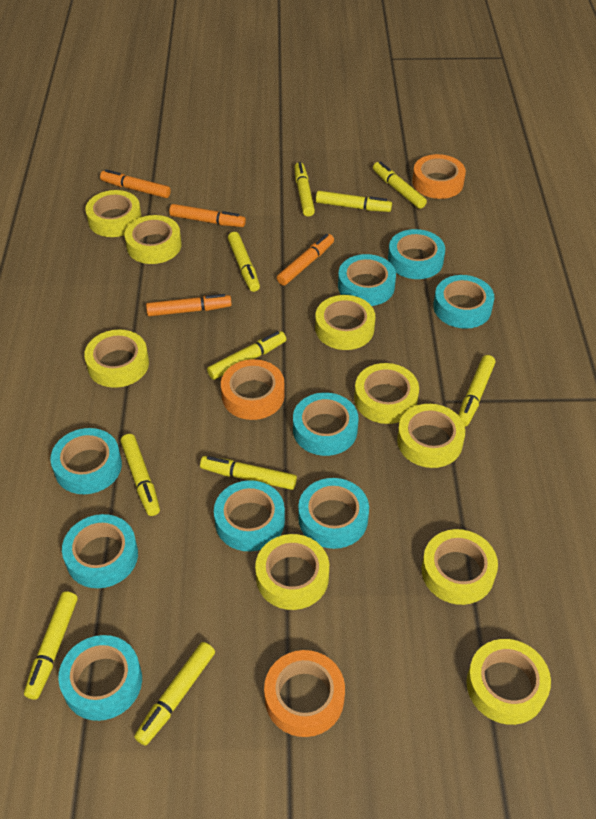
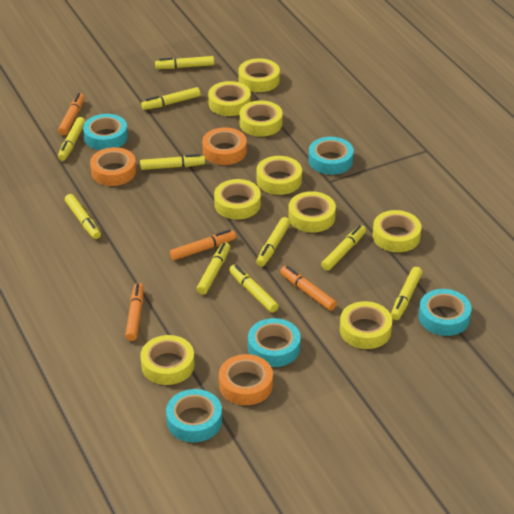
turquoise tape: [50,428,122,494] [58,635,142,721] [62,514,138,588] [214,480,285,551] [293,393,358,456] [298,478,369,549] [338,254,396,306] [388,229,445,279] [433,275,494,329] = 9 -> [83,114,128,150] [166,389,222,442] [248,318,301,367] [309,137,354,175] [419,289,472,336] = 5

